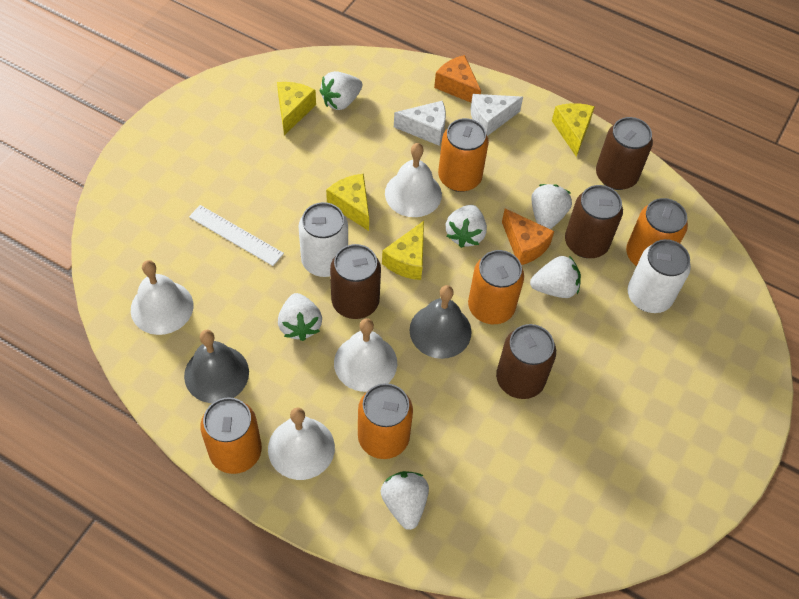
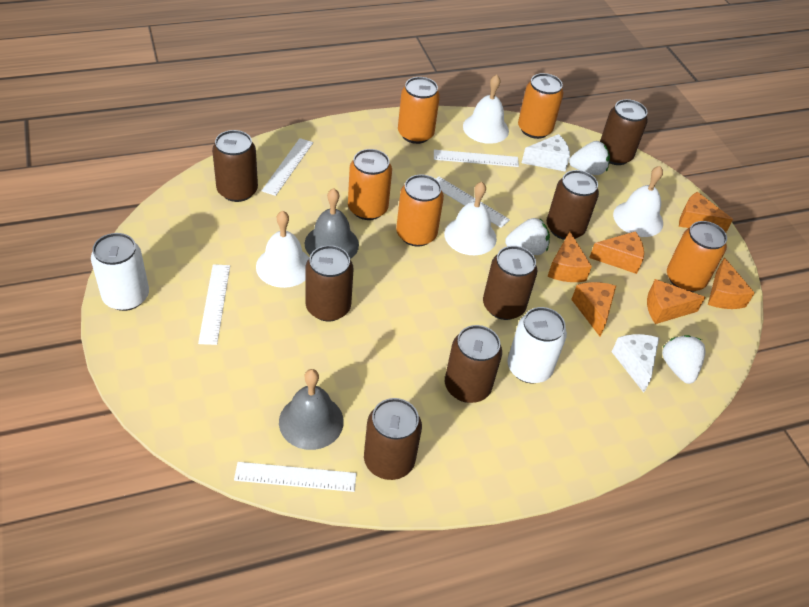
brown can: [330,244,381,319] [496,324,556,399] [565,185,623,258] [596,117,653,190] = 4 -> [212,130,258,202] [306,245,353,321] [364,398,422,480] [445,325,502,403] [483,246,537,320] [547,170,599,240] [600,99,648,165] = 7
orange cheese: [434,55,481,103] [502,209,554,265] = 2 -> [547,232,592,282] [571,282,616,337] [589,231,644,274] [647,279,705,324] [679,192,733,233] [708,257,755,309] = 6
white ruler: [189,205,284,266] = 1 -> [198,264,230,345] [234,462,357,492] [262,138,313,196] [434,150,519,167] [436,177,510,228] = 5
white strawberry: [278,293,322,341] [320,71,362,110] [380,471,429,530] [446,205,487,248] [530,256,581,298] [531,184,572,229] = 6 -> [505,218,550,255] [569,141,610,175] [662,335,706,384] = 3
yellow cheese: [277,82,316,135] [326,174,369,231] [382,221,424,280] [552,103,595,157] = 4 -> none = 0

